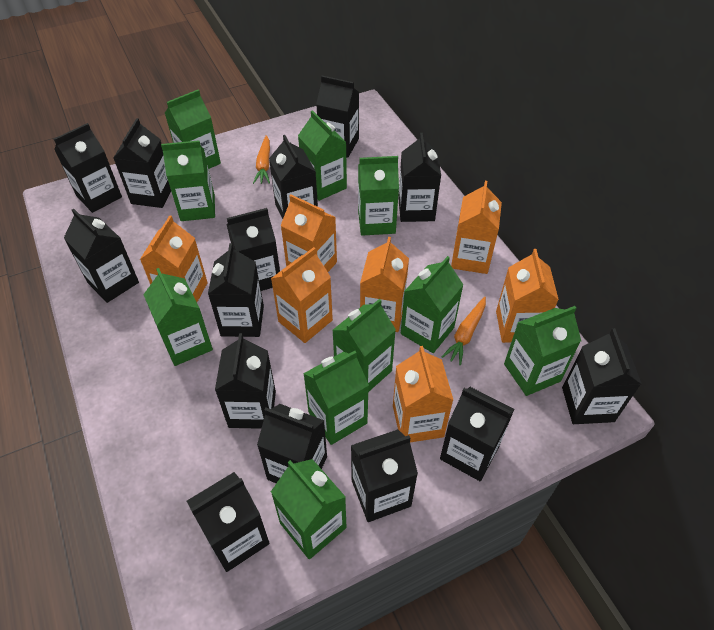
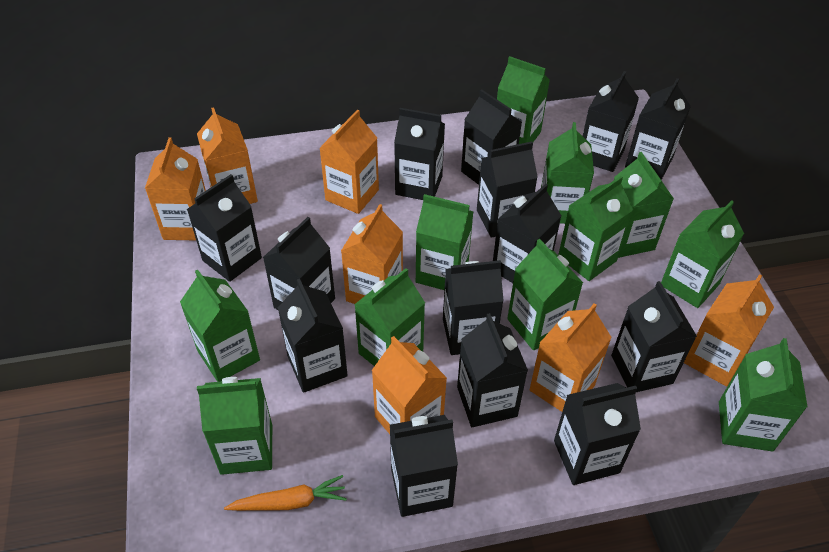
green carton: [143,268,213,366] [161,140,215,221] [165,90,221,169] [271,459,347,559] [298,110,347,201] [303,351,369,445] [332,299,396,392] [358,156,399,236] [401,256,464,353] [504,306,581,396] = 10 -> [180,270,260,382] [197,377,272,475] [354,268,425,366] [416,194,474,290] [497,56,550,144] [507,239,583,350] [541,122,594,224] [558,176,633,281] [614,152,674,258] [661,200,744,308] [719,338,807,452] = 11
orange carrot: [253,135,270,184] [441,296,486,365] = 2 -> [224,475,347,511] = 1

